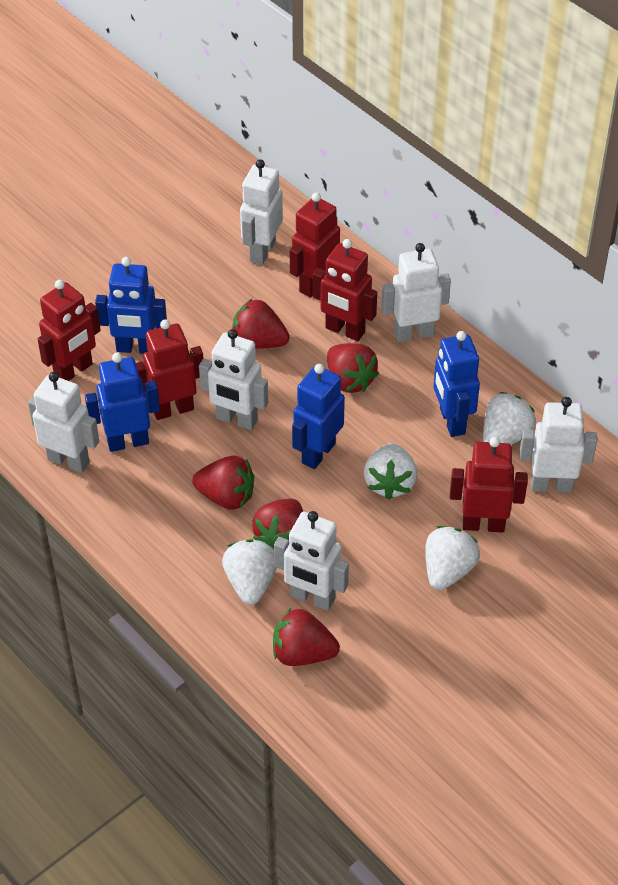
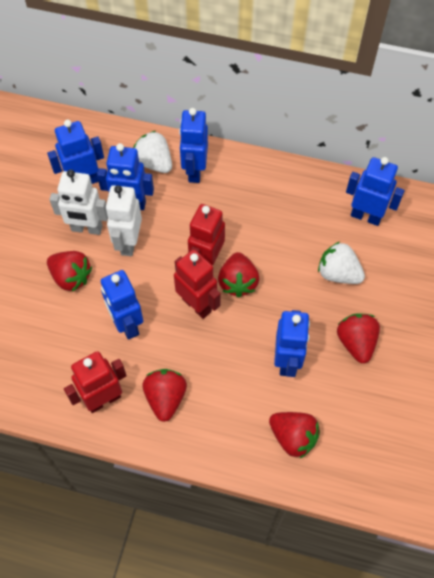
blue robot: [85,353,160,452] [95,257,167,354] [292,364,345,469] [433,331,480,437] = 4 -> [47,119,104,184] [97,143,154,210] [101,270,143,340] [179,108,208,183] [274,310,310,377] [346,157,405,226] = 6
red robot: [38,280,101,381] [136,320,203,420] [290,193,340,298] [313,239,377,341] [450,437,528,533] = 5 -> [64,351,127,413] [174,249,221,319] [188,204,225,266] = 3
white robot: [28,372,99,473] [199,329,268,430] [240,159,283,265] [274,511,349,611] [381,243,451,342] [519,397,597,493] = 6 -> [49,169,108,235] [105,185,142,256] = 2
white strawberry: [222,539,277,605] [364,443,418,500] [425,526,480,590] [483,392,536,444] = 4 -> [133,131,172,173] [318,242,365,284] = 2

